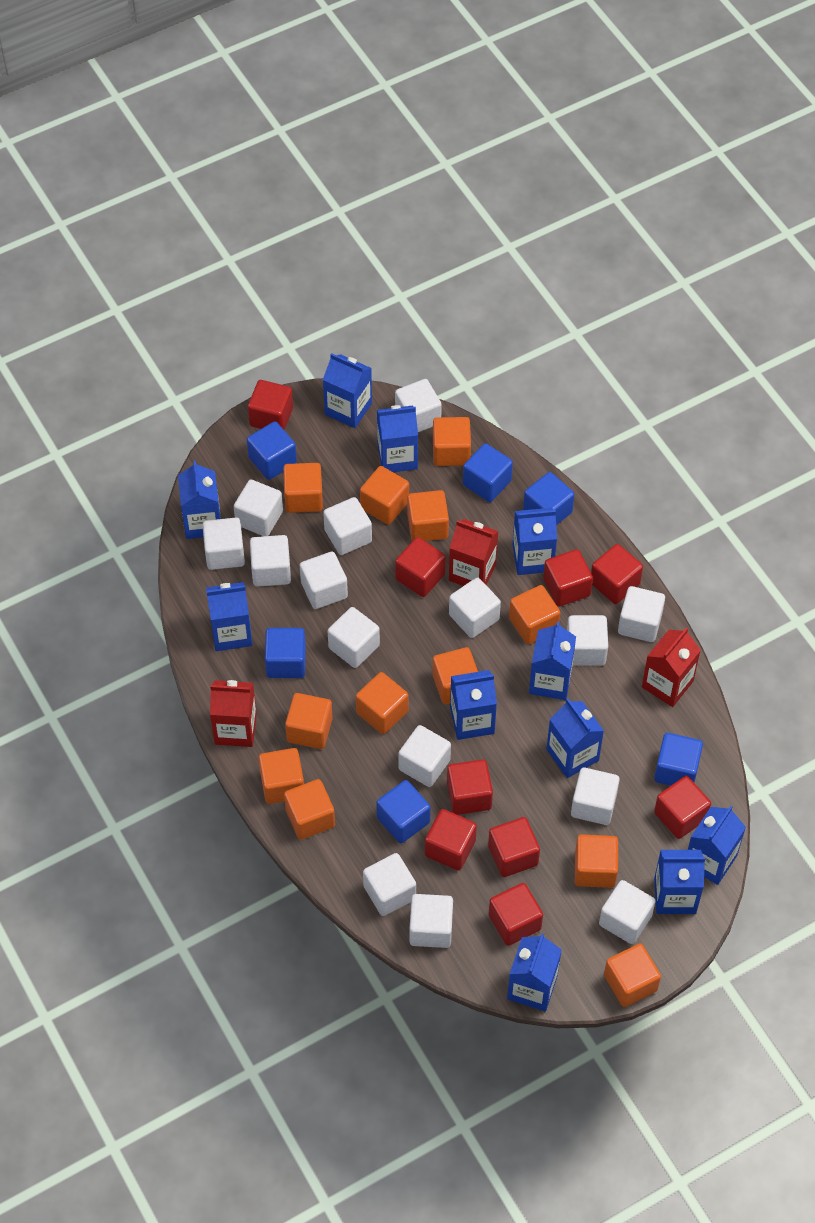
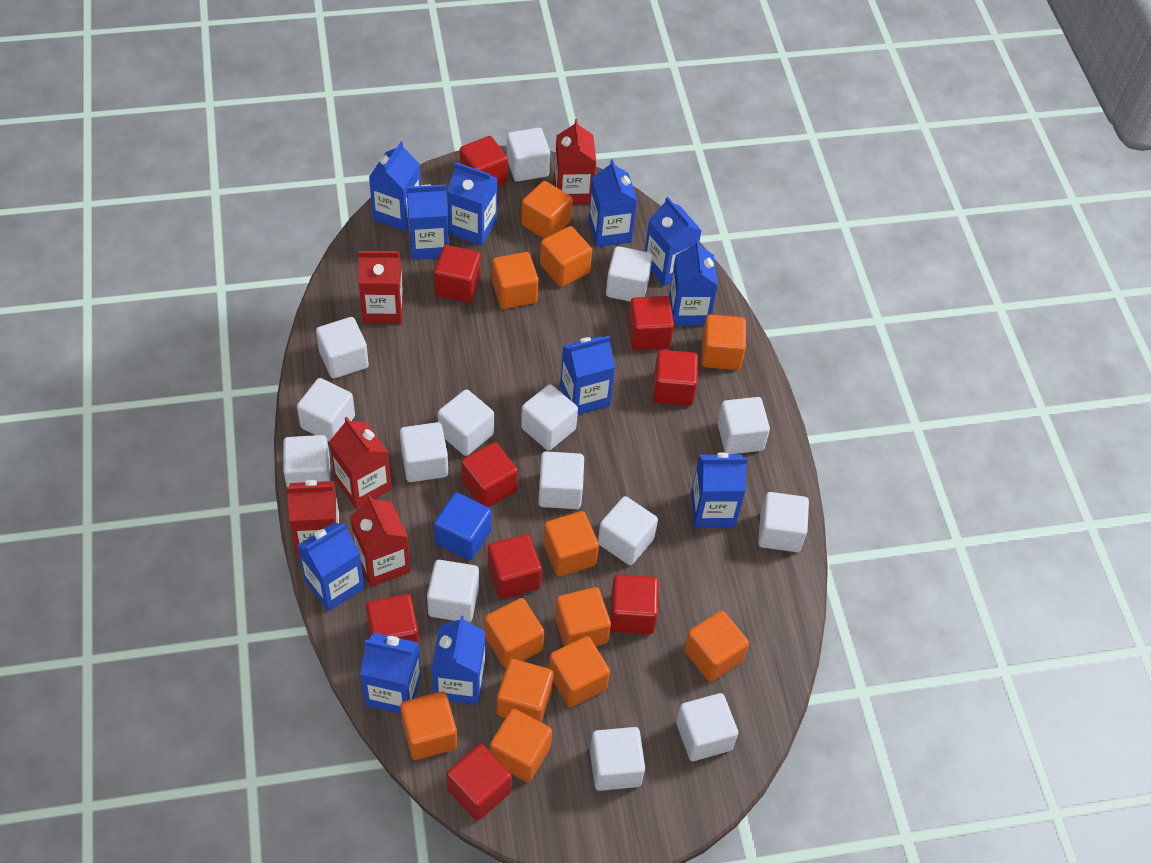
blue cube: [247,421,297,480] [265,628,306,678] [376,780,430,843] [463,443,513,502] [523,472,575,525] [654,733,703,786] = 6 -> [434,492,492,560] = 1
red carton: [210,680,257,747] [449,519,499,586] [642,628,701,707] = 3 -> [287,480,340,557] [329,417,392,509] [350,495,411,587] [358,251,403,324] [554,119,596,205] = 5

